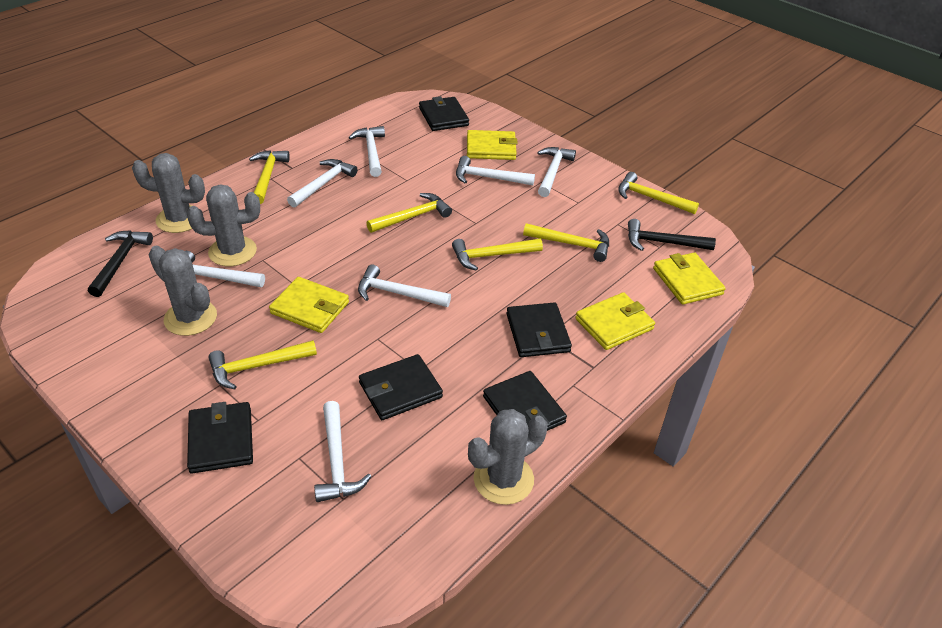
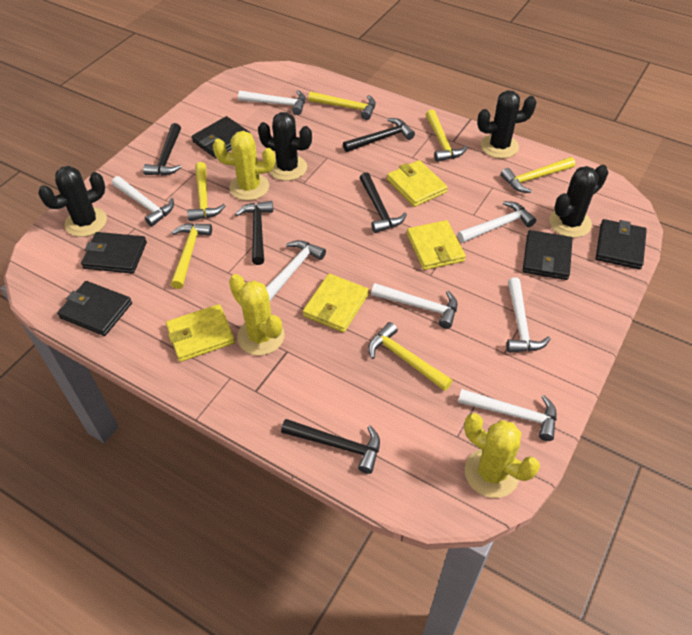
black cactus: none = 0 -> [38,166,107,237] [258,112,312,181] [477,90,537,159] [549,165,609,238] = 4
black hammer: [88,230,153,297] [628,219,716,251] = 2 -> [143,123,181,175] [235,201,273,265] [281,419,380,474] [343,118,415,152] [360,172,407,233] = 5
grey cactus: [132,153,205,233] [149,246,217,336] [187,184,260,266] [468,409,547,505] = 4 -> none = 0
yellow cactus: none = 0 -> [213,131,275,201] [229,274,285,356] [464,413,540,498] = 3

